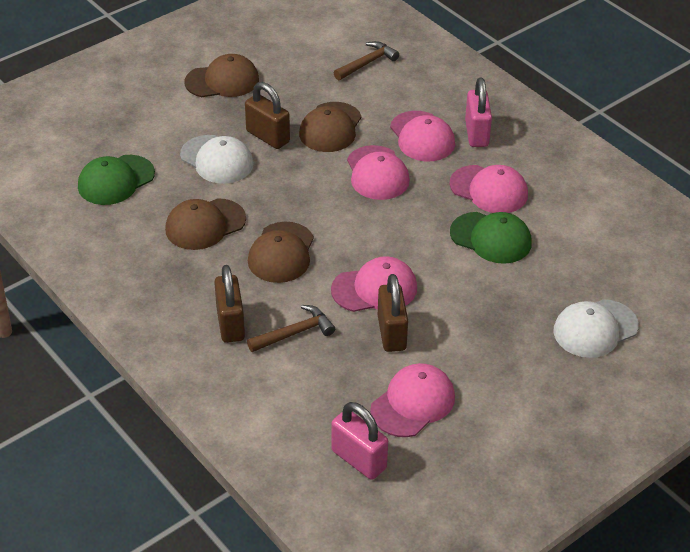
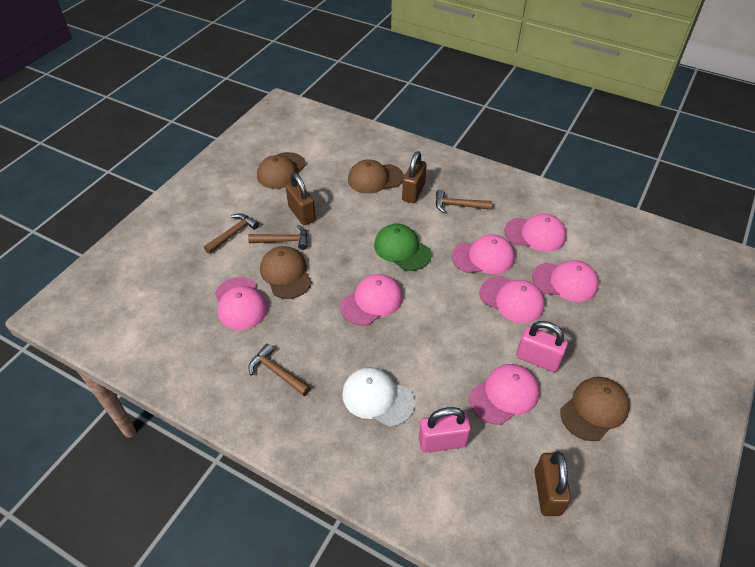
brown hammer: [247,305,335,352] [334,41,399,80] = 2 -> [204,213,259,254] [248,225,308,250] [248,344,311,396] [435,189,492,213] = 4
green cap: [78,155,155,205] [450,212,532,264] = 2 -> [374,224,432,271] = 1
pink cap: [331,256,417,312] [347,145,410,200] [370,363,455,437] [390,111,455,161] [449,165,528,213] = 5 -> [215,277,268,330] [340,274,403,326] [452,234,515,274] [469,364,540,425] [479,276,545,323] [504,214,566,252] [532,260,599,302] = 7
white cap: [180,135,254,184] [553,299,639,358] = 2 -> [342,367,415,427] = 1

